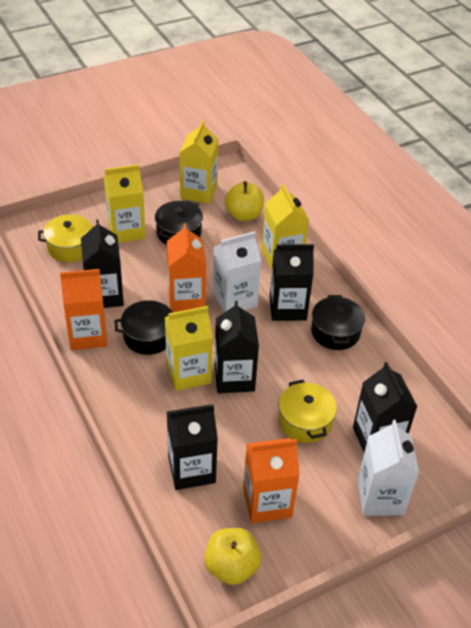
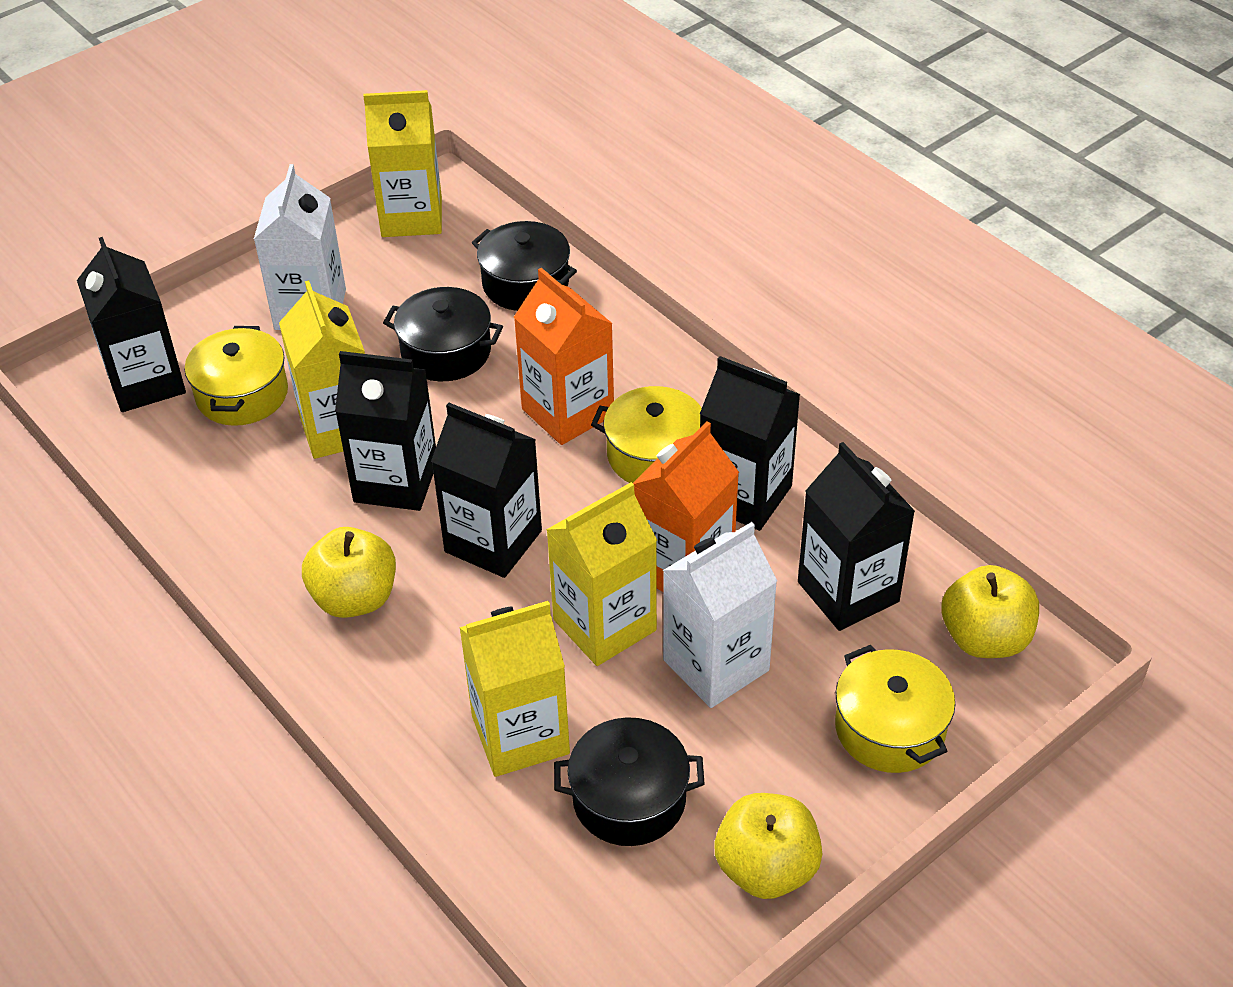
orange carton: [60,269,107,350] [167,223,206,312] [243,438,300,523] = 3 -> [514,268,614,445] [633,422,739,592] = 2
yellow apple: [204,528,261,585] [225,181,264,221] = 2 -> [302,527,396,618] [714,793,823,899] [941,565,1039,658] = 3
yellow pot: [38,214,93,262] [278,380,337,443] = 2 -> [185,326,288,426] [591,386,702,483] [835,645,955,773] = 3

